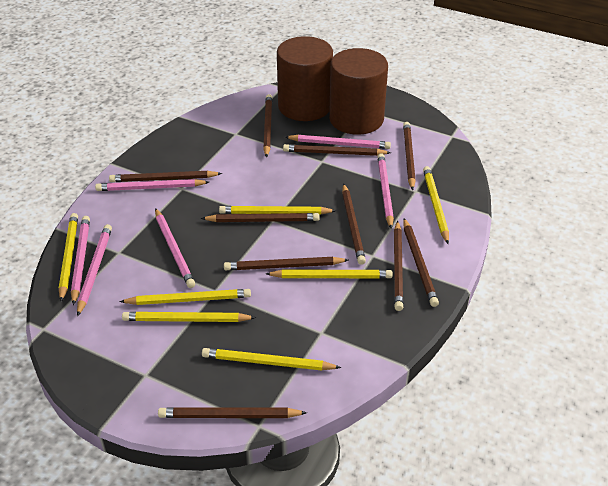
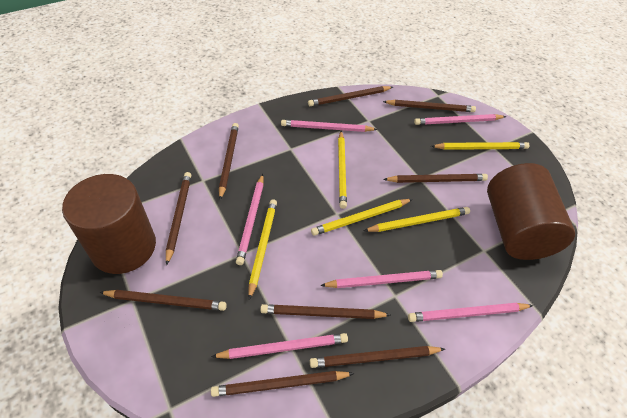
brown pencil: [109,171,222,182] [158,407,307,418] [201,213,320,222] [224,257,348,270] [263,94,272,158] [283,144,391,156] [342,184,366,265] [394,221,404,311] [403,122,416,190] [403,218,439,307] = 10 -> [99,290,227,311] [166,172,191,265] [211,371,354,397] [219,123,239,200] [260,304,391,319] [308,86,393,106] [310,346,445,368] [383,100,476,112] [383,174,488,183] = 9
yellow pencil: [59,213,78,302] [119,289,251,305] [122,312,256,322] [202,348,341,371] [219,206,336,215] [266,270,393,278] [423,166,449,244] = 7 -> [248,199,277,300] [311,199,413,236] [338,131,347,209] [364,207,470,232] [431,142,529,150] = 5

